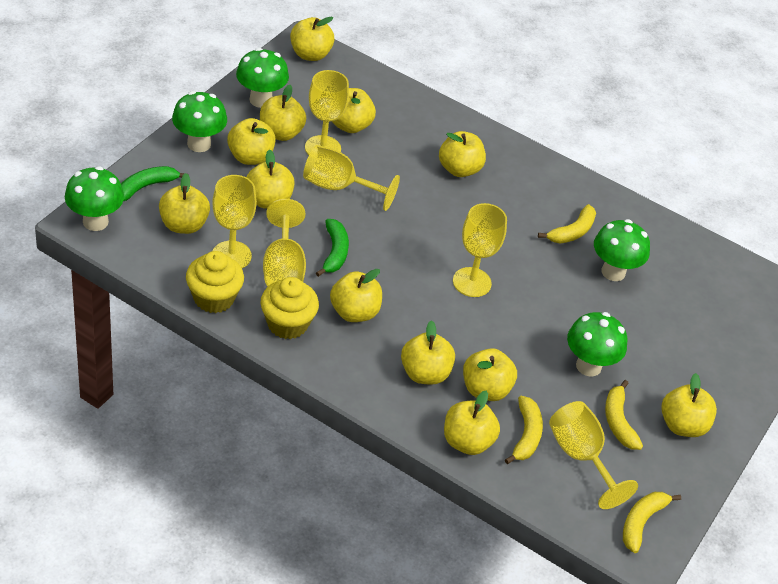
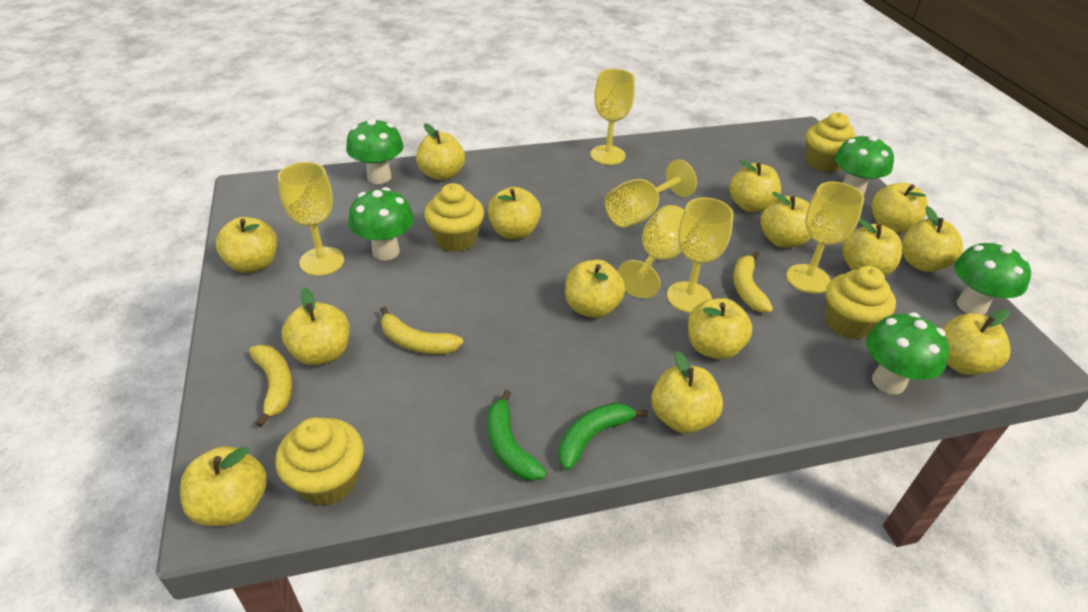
yellow apple: [159,173,210,234] [227,118,276,165] [246,150,295,209] [260,85,306,141] [290,17,335,61] [330,269,382,322] [332,88,376,133] [401,320,455,384] [439,131,486,177] [444,391,500,455] [463,348,517,401] [661,373,717,437] = 12 -> [180,446,267,526] [216,217,277,273] [282,288,350,366] [416,123,465,180] [488,187,541,239] [565,260,625,318] [651,351,723,433] [688,298,753,360] [729,160,781,212] [761,192,811,248] [842,218,902,276] [872,183,928,233] [902,206,963,272] [943,309,1011,375] = 14
yellow banana: [505,396,543,464] [538,204,596,244] [605,380,643,450] [623,492,681,553] = 4 -> [249,345,292,427] [380,306,463,354] [733,252,773,313] = 3
yellow cupcake: [186,251,244,313] [260,277,319,339] = 2 -> [276,417,364,506] [424,183,484,252] [806,112,857,172] [826,266,896,340] = 4

